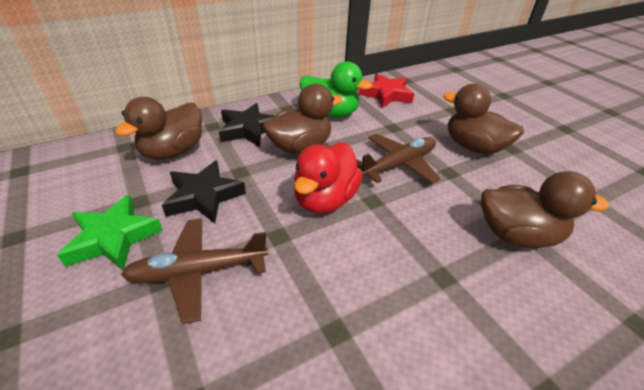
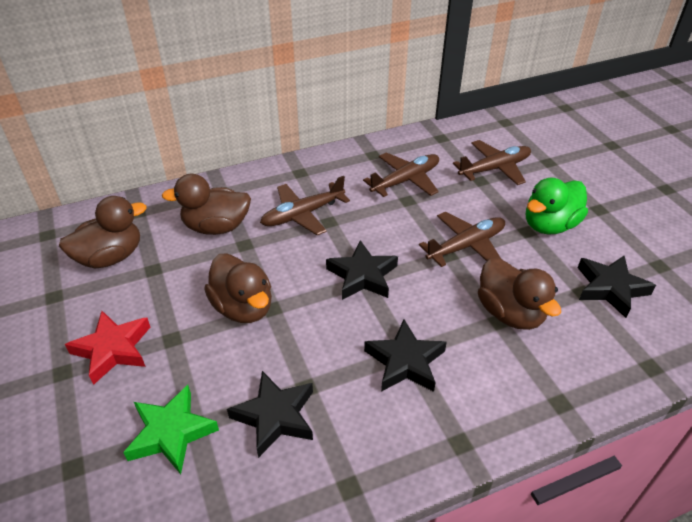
black star: [162,160,246,224] [219,103,275,147] = 2 -> [227,371,313,458] [326,240,398,300] [364,320,447,392] [578,255,656,318] = 4
brown plane: [121,218,268,324] [357,134,441,184] = 2 -> [260,176,350,235] [363,152,439,197] [419,212,505,267] [453,140,531,185] = 4
red duck: [294,142,363,214] = 1 -> none = 0

